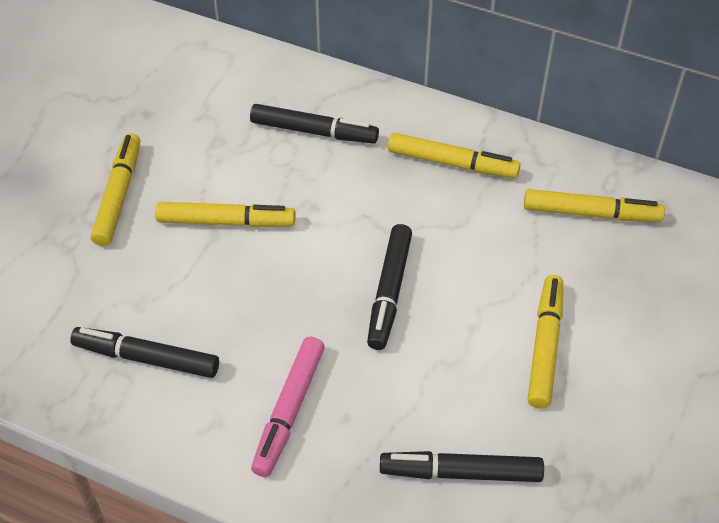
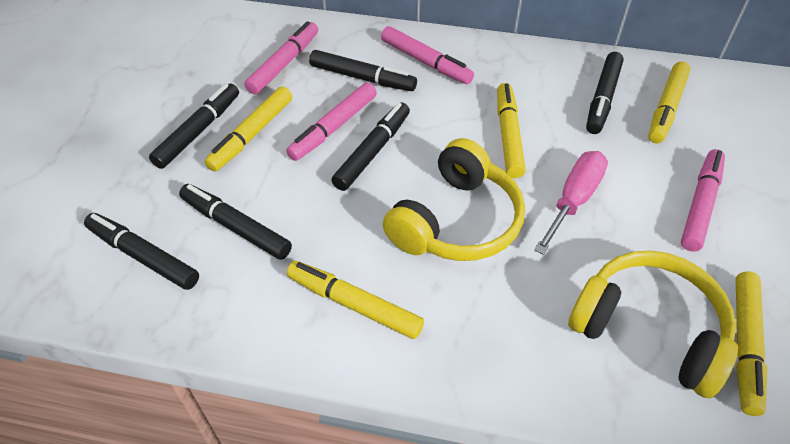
black marker: [70,327,219,378] [250,104,379,144] [367,224,412,350] [380,451,544,482] = 4 -> [84,213,199,290] [149,83,239,169] [179,184,292,260] [309,50,417,91] [331,102,410,191] [586,52,624,134] = 6
pink marker: [251,337,325,477] = 1 -> [245,21,318,94] [286,82,377,161] [381,26,474,84] [681,149,725,252] = 4
pink screwdriver: none = 0 -> [534,151,608,255] = 1
yellow headphones: none = 0 -> [383,138,525,261] [568,250,738,398] = 2

